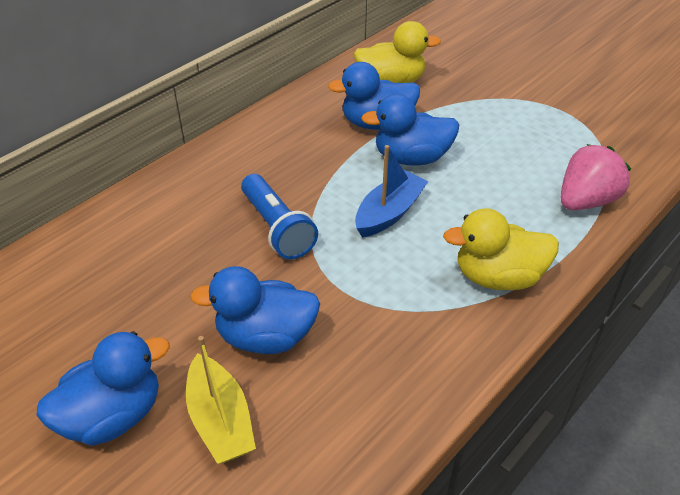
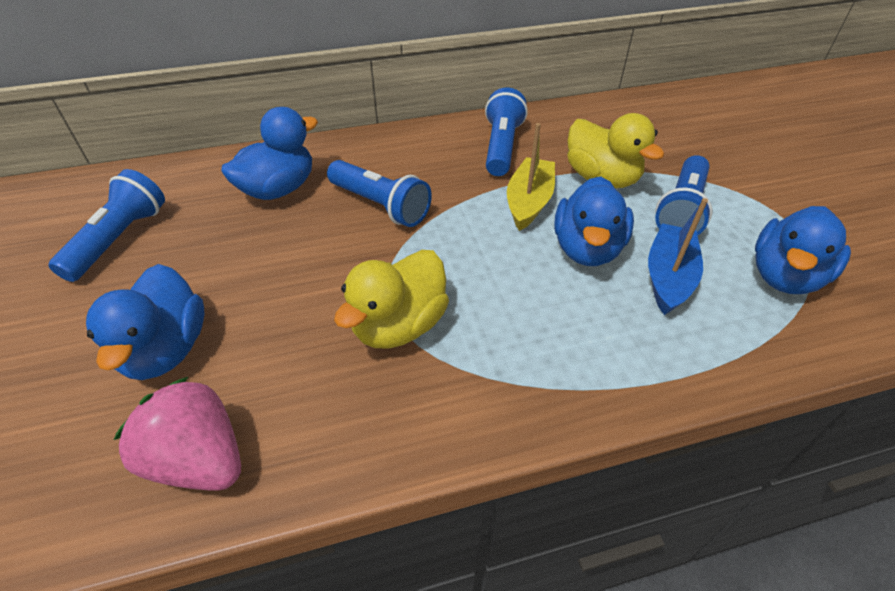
blue flashlight: [241,174,318,259] = 1 -> [48,169,165,282] [327,160,432,227] [485,88,528,176] [655,155,712,235] = 4

